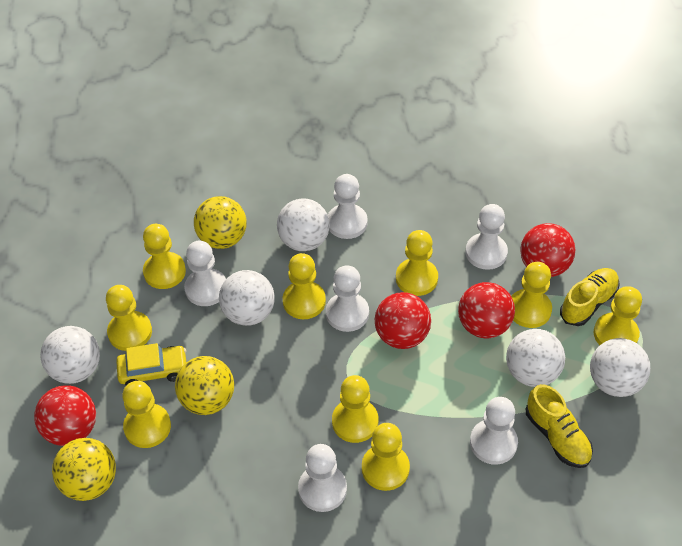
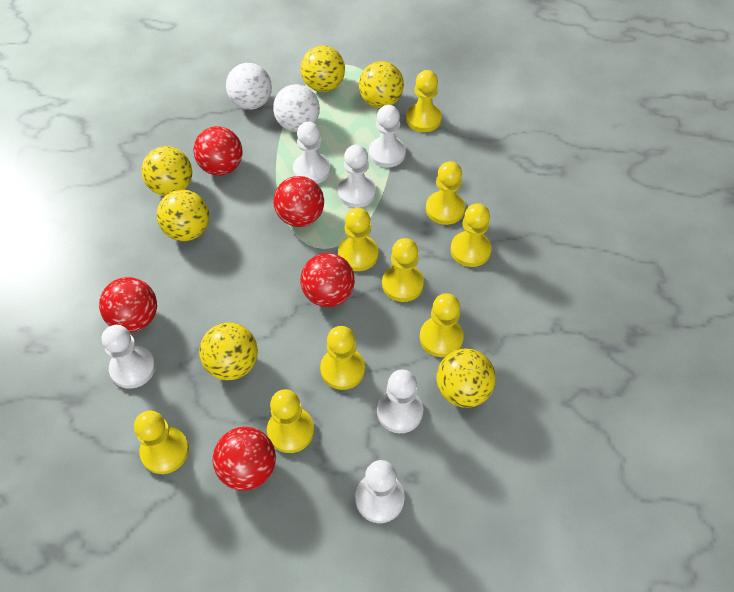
red ball: [34,385,96,446] [375,292,431,349] [458,282,515,339] [520,223,575,277] = 4 -> [99,277,157,333] [193,126,243,175] [213,427,276,491] [273,176,324,227] [300,253,355,307] = 5
white ball: [40,326,100,384] [219,270,275,326] [277,198,330,251] [506,329,565,387] [590,338,650,397] = 5 -> [226,63,272,110] [273,84,320,132] = 2
yellow ball: [52,438,116,501] [175,356,234,415] [194,196,246,249] = 3 -> [141,146,192,196] [157,190,209,241] [199,323,258,380] [301,46,345,92] [359,61,404,108] [436,349,496,408] = 6
yellow car: [116,343,186,385] = 1 -> none = 0
yellow shoe: [526,384,593,468] [560,268,620,326] = 2 -> none = 0

